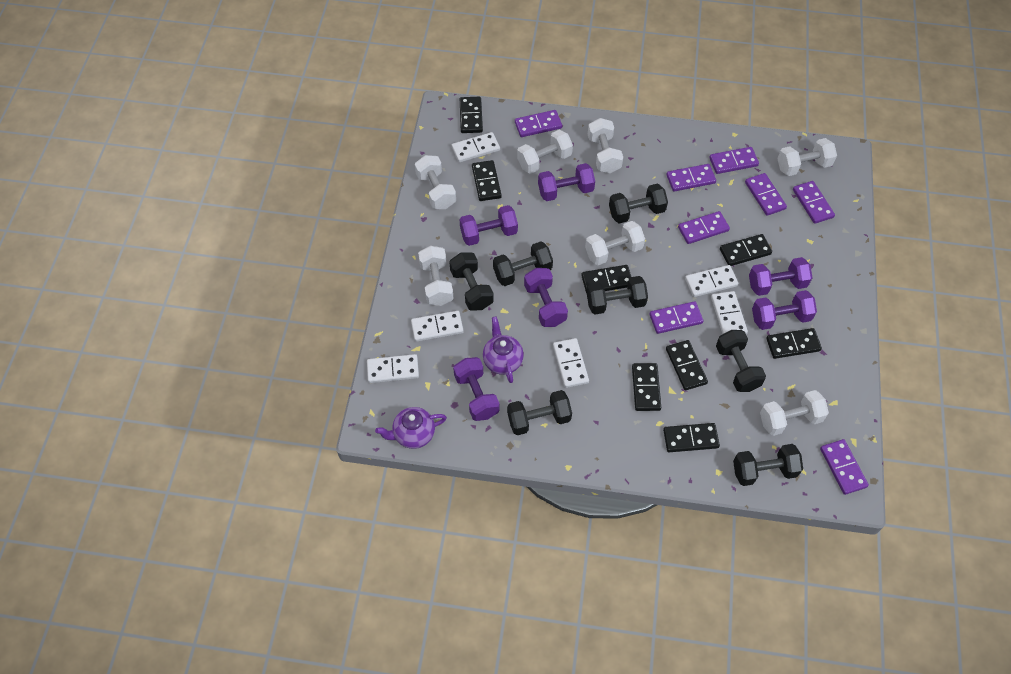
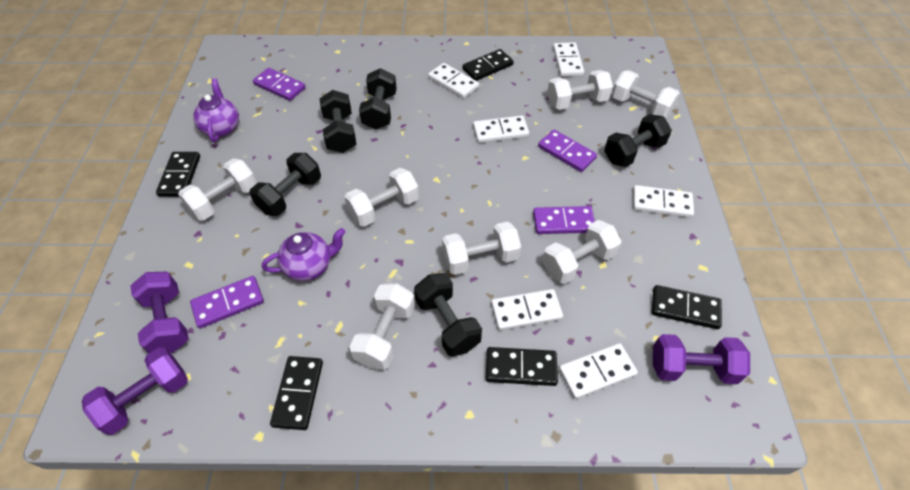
black domino: [460,97,483,133] [472,160,502,201] [581,265,631,293] [632,363,661,411] [663,423,720,452] [666,340,708,390] [720,234,772,266] [766,328,822,359] = 8 -> [156,152,200,197] [270,356,323,430] [462,49,514,81] [486,347,558,386] [652,285,722,329] = 5
black dumbbell: [449,252,494,311] [493,241,553,286] [507,390,572,435] [587,276,648,314] [609,184,668,224] [716,330,766,392] [733,444,803,486] = 7 -> [250,153,321,216] [319,90,356,153] [359,68,397,129] [414,273,482,357] [604,114,672,167] = 5
purple domino: [515,110,562,137] [649,301,704,334] [666,164,716,192] [678,211,730,244] [709,147,759,174] [745,173,787,216] [793,181,835,224] [820,439,869,495] = 8 -> [190,276,264,328] [253,68,306,101] [533,206,595,234] [538,130,597,172] = 4
purple dumbbell: [453,357,499,421] [459,205,518,246] [524,268,568,327] [538,163,595,201] [749,257,812,296] [752,290,817,330] = 6 -> [82,347,188,435] [130,272,189,353] [653,334,750,384] = 3

